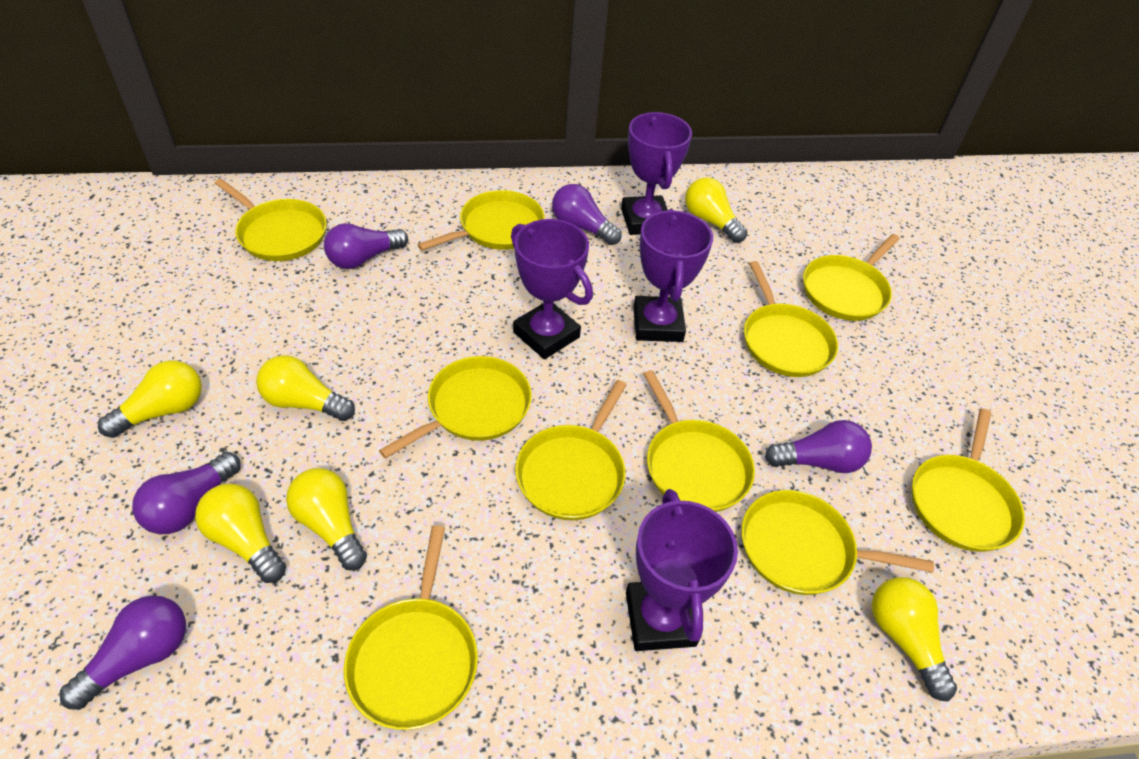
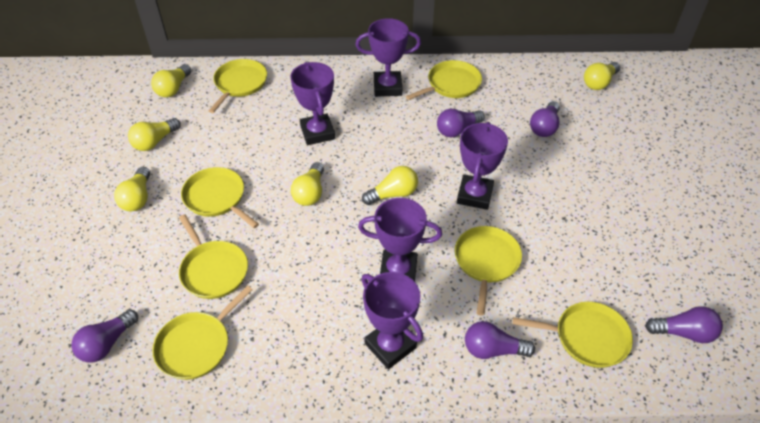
purple trophy: [511,219,593,359] [621,112,692,235] [626,489,738,651] [633,209,713,342] = 4 -> [290,62,335,145] [355,18,421,97] [358,198,442,282] [362,272,423,369] [457,122,508,210] = 5
yellow pan: [215,179,327,261] [344,526,478,730] [379,356,532,459] [417,190,545,251] [515,380,627,520] [644,370,755,512] [742,490,934,595] [744,261,838,377] [803,234,900,321] [912,408,1025,552] = 10 -> [152,285,253,380] [179,214,248,299] [181,167,259,228] [209,59,267,113] [406,60,482,100] [455,226,522,316] [513,302,633,368] = 7

